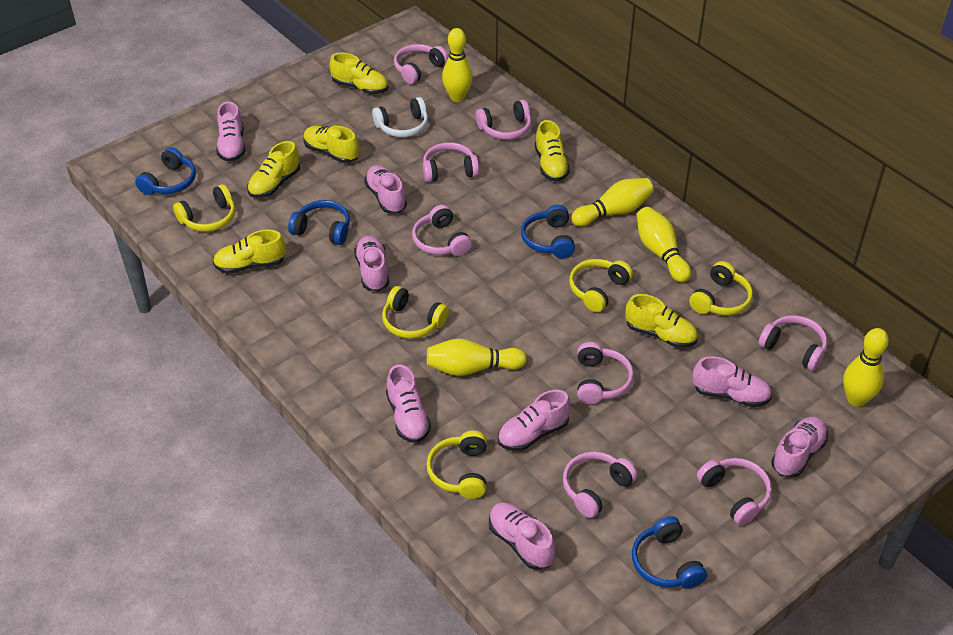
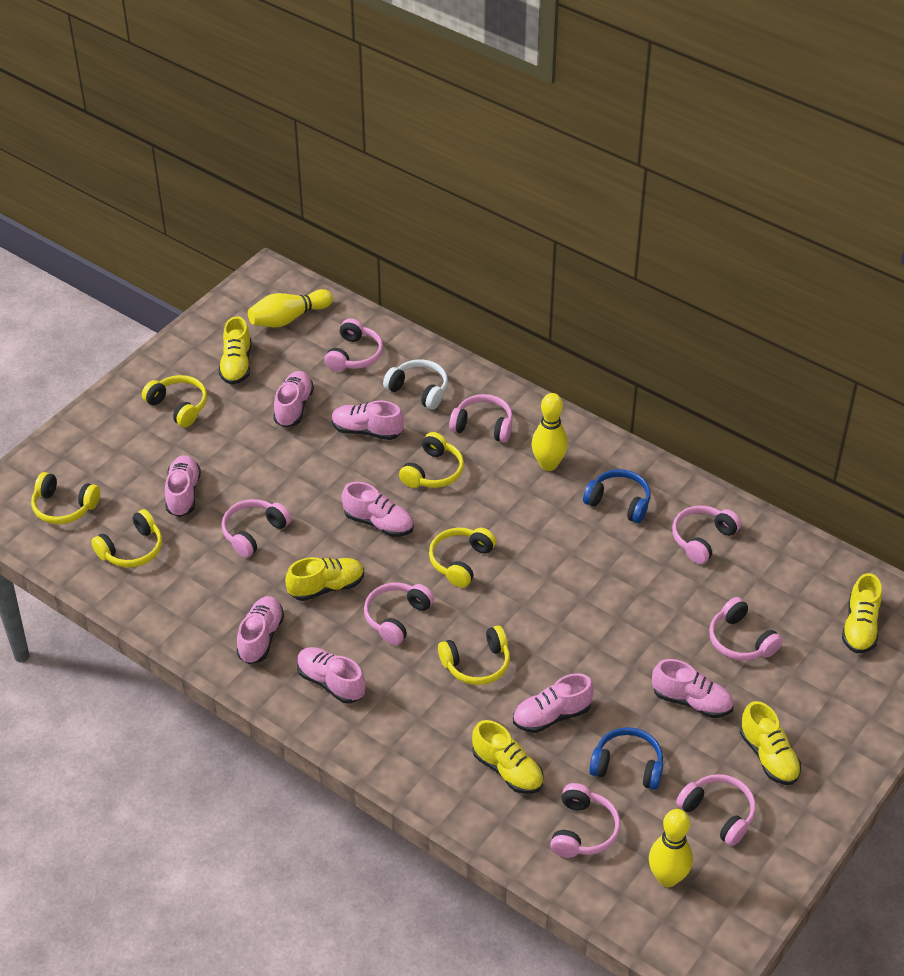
blue headphones: [135,147,196,195] [288,200,350,245] [521,205,575,258] [632,516,707,589] = 4 -> [583,469,651,523] [589,727,663,790] = 2
yellow bowling pin: [427,338,527,376] [442,28,473,102] [571,178,654,227] [637,207,691,283] [843,328,889,407] = 5 -> [248,289,333,327] [532,393,568,471] [649,809,693,887] = 3
yellow headphones: [173,184,235,232] [382,286,449,339] [427,431,487,499] [569,259,633,312] [689,261,753,315] = 5 -> [31,472,100,524] [91,509,162,568] [142,375,207,427] [399,432,464,488] [429,528,496,588] [438,626,510,685] = 6
yellow shoe: [213,229,286,274] [247,141,300,198] [304,126,359,163] [329,52,388,94] [535,120,570,181] [625,294,698,348] = 6 -> [219,316,251,385] [285,557,364,601] [472,720,544,794] [740,701,801,785] [842,573,882,653] = 5

